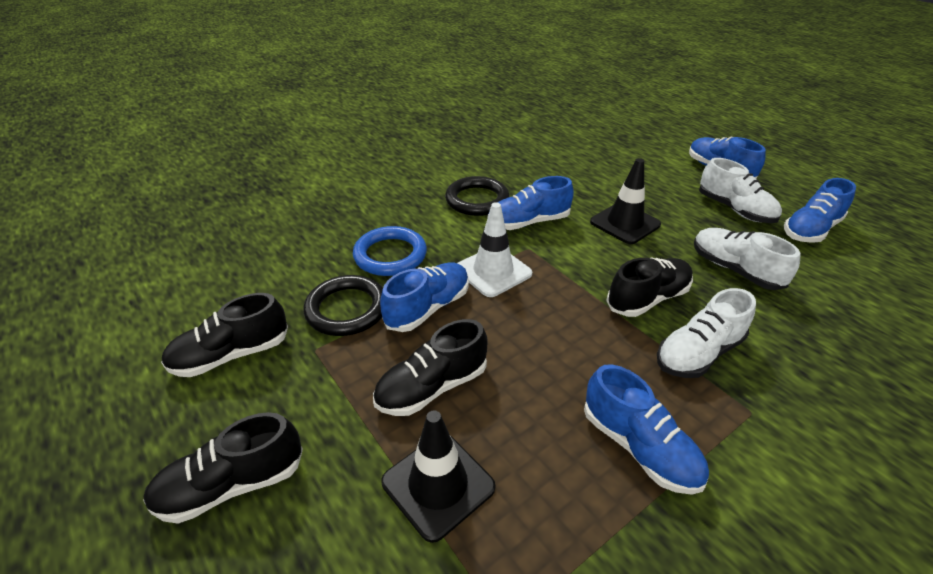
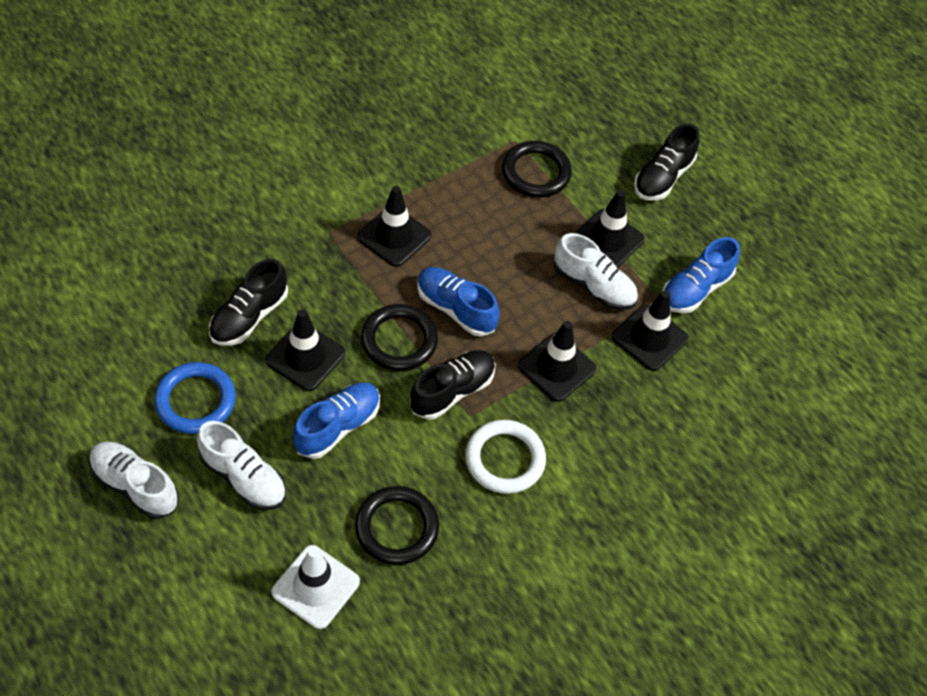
black ring: [303,275,383,336] [445,176,510,216] = 2 -> [355,486,439,565] [361,304,438,371] [502,141,572,198] = 3
black shoe: [143,412,303,524] [161,293,288,377] [373,319,487,416] [606,257,693,317] = 4 -> [209,259,288,346] [410,350,496,420] [634,123,699,200] = 3
black traffic cone: [381,410,495,543] [590,158,661,244] = 2 -> [265,309,345,391] [357,186,432,267] [518,321,596,402] [575,190,645,268] [612,291,688,371] = 5
blue shoe: [380,263,469,332] [488,176,574,230] [584,365,709,495] [689,136,766,179] [784,178,856,243] = 5 -> [293,382,380,459] [417,267,499,336] [662,237,740,313] = 3
white ring: none = 0 -> [465,420,546,494] = 1

